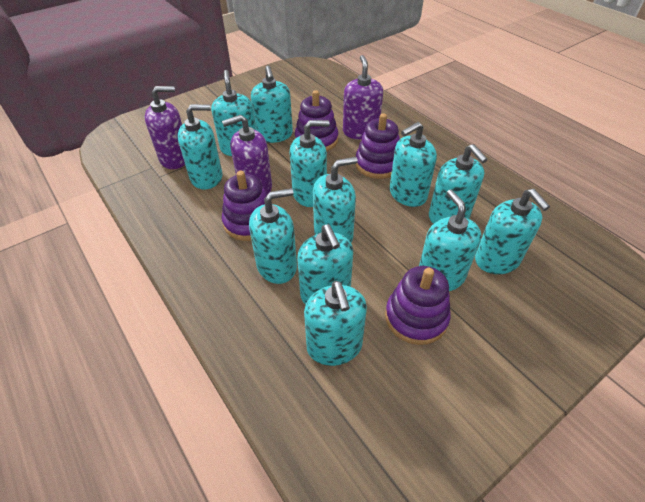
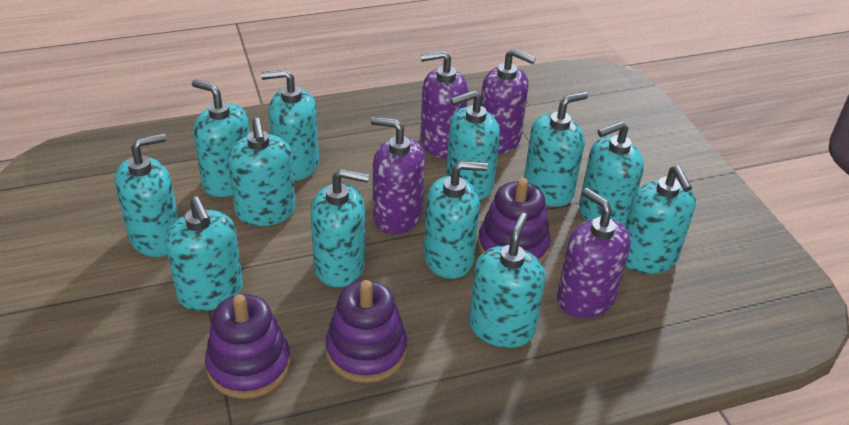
purple soap dispenser: [145,86,185,169] [222,115,272,195] [343,55,383,140] = 3 -> [371,117,425,234] [420,50,468,158] [481,49,536,154] [557,188,631,318] = 4
purple stacking toy: [222,171,267,241] [295,90,338,152] [356,113,400,179] [385,266,451,345] = 4 -> [205,294,290,399] [325,280,407,383] [478,178,551,264] = 3

